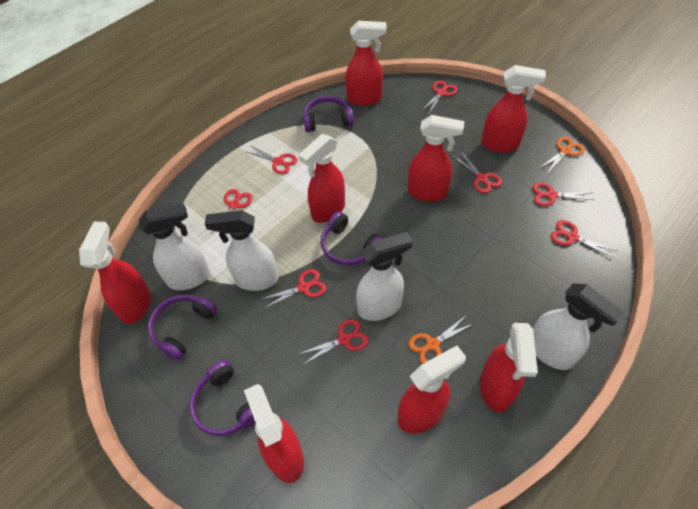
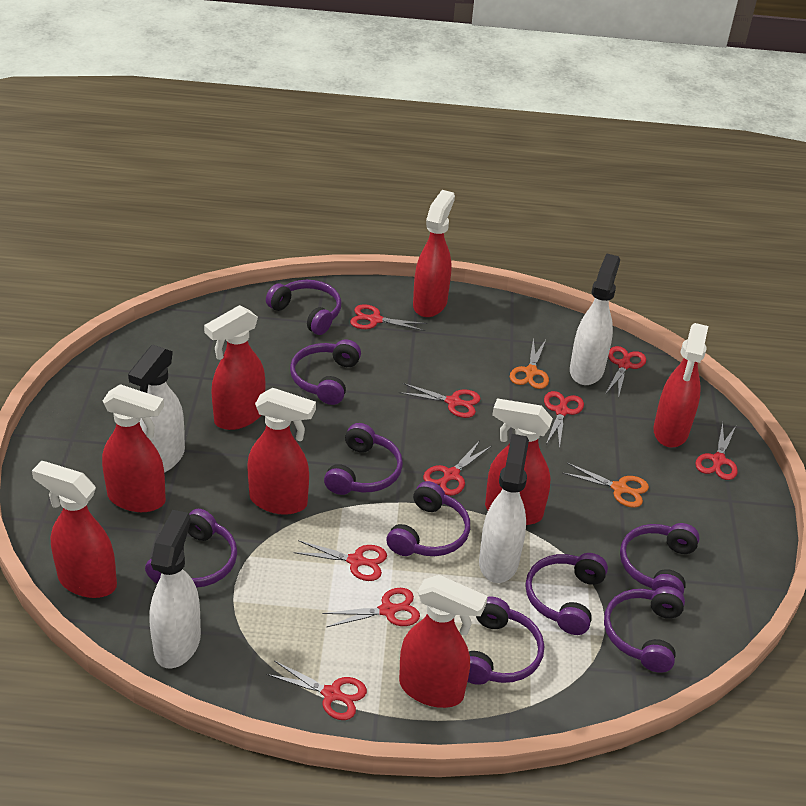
purple headphones: [148,295,217,360] [189,360,256,436] [303,96,354,132] [321,211,383,266] = 4 -> [145,509,237,588] [266,280,342,335] [290,339,361,405] [324,423,403,495] [387,481,470,556] [467,597,544,685] [525,553,608,635] [604,586,685,673] [620,523,700,594] = 9
red scissors: [211,189,252,234] [245,145,297,174] [259,269,326,309] [299,319,369,364] [421,80,458,114] [453,152,502,193] [532,183,594,206] [551,220,617,258] = 8 -> [266,661,367,720] [293,540,387,581] [322,588,420,627] [350,304,427,331] [399,383,481,418] [423,442,492,496] [544,391,584,449] [606,346,646,398] [695,422,738,480] = 9

